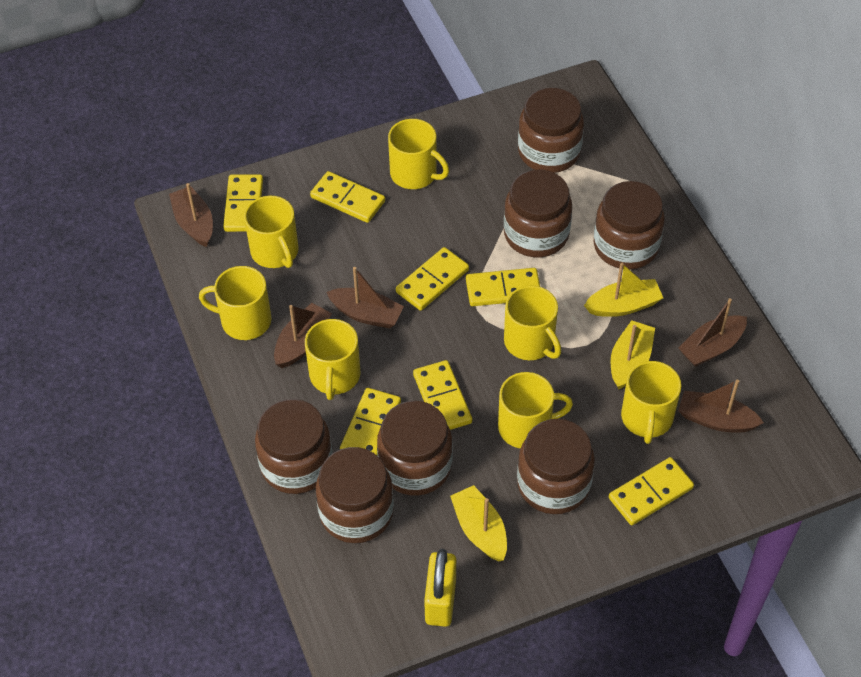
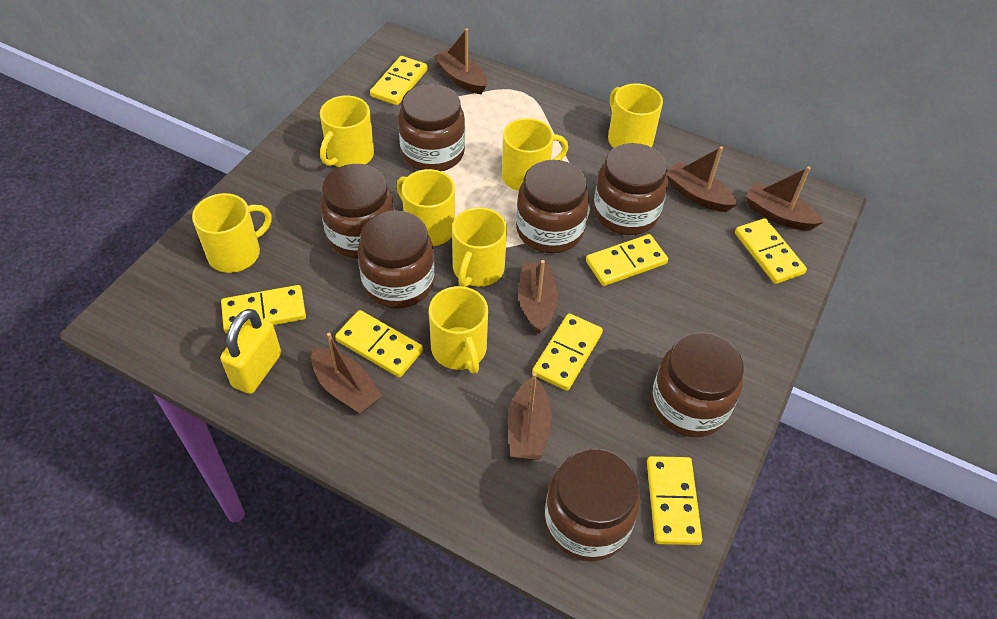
brown boat: [169,183,213,247] [274,303,332,368] [326,267,404,329] [678,298,747,367] [678,380,764,432] = 5 -> [311,333,382,414] [434,28,487,94] [508,372,552,460] [518,260,558,334] [667,146,737,212] [745,167,824,230] = 6
yellow boat: [450,485,507,561] [584,263,663,317] [611,320,655,390] = 3 -> none = 0

